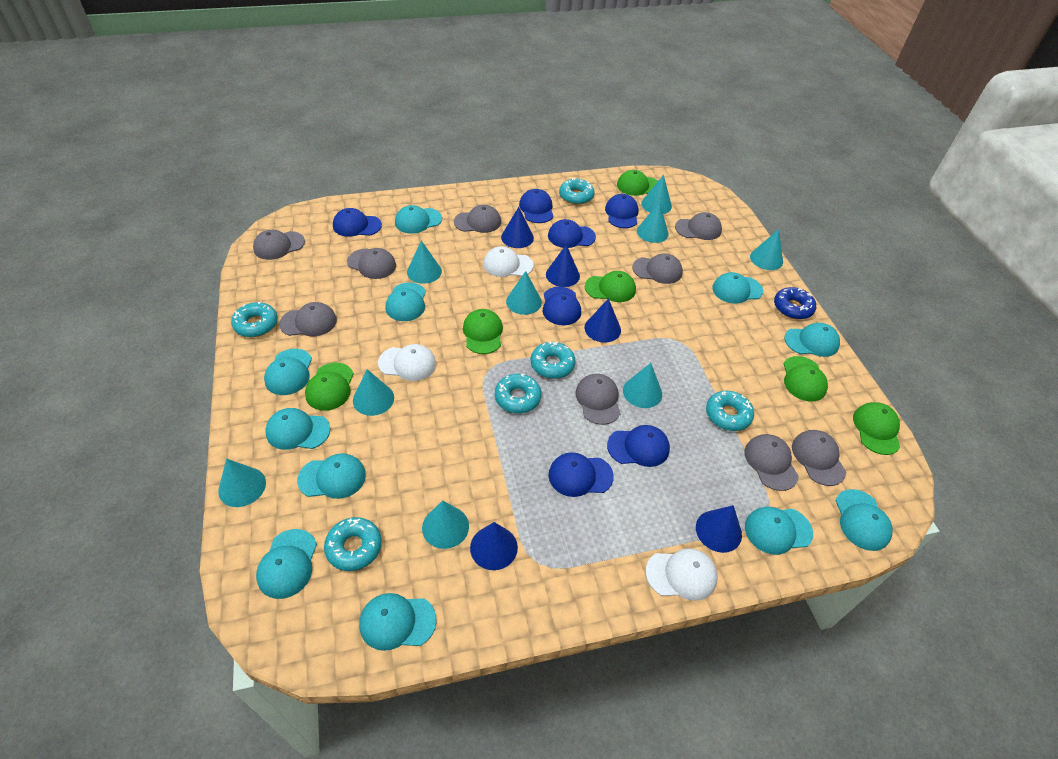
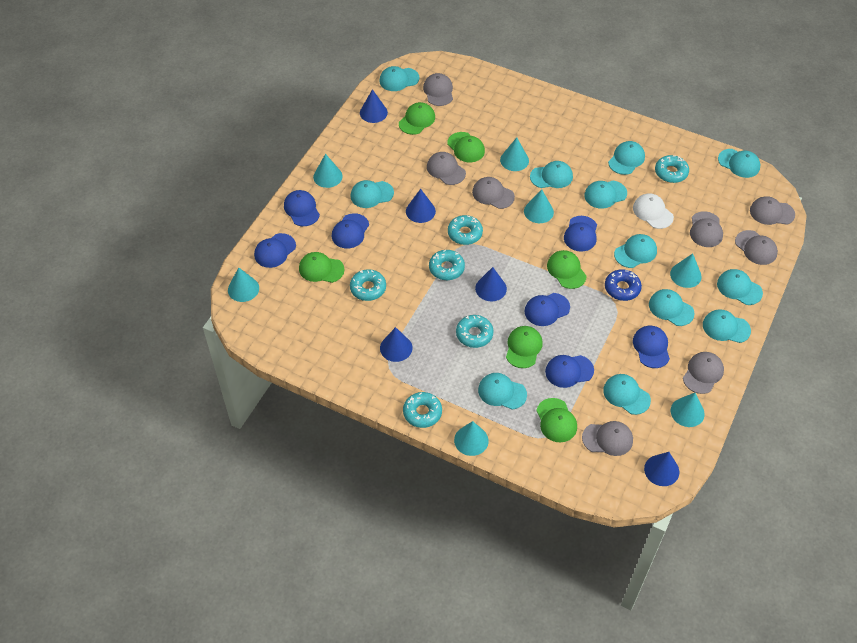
grey cap: [253,230,305,260] [279,302,337,336] [347,248,396,279] [454,205,501,233] [576,374,621,425] [632,253,683,284] [675,212,722,240] [744,434,799,491] [792,430,846,486] = 9 -> [423,73,453,106] [427,152,466,185] [472,177,515,209] [582,421,633,456] [683,352,724,394] [690,211,723,247] [735,230,778,265] [750,196,795,225] = 8
turquoise cap: [256,529,317,599] [264,349,312,395] [265,408,330,450] [297,453,366,499] [359,593,437,651] [385,283,426,321] [395,205,442,234] [712,272,763,304] [745,507,813,555] [784,323,840,357] [836,489,892,551] = 11 -> [351,180,394,208] [379,66,420,91] [478,373,527,410] [530,161,573,188] [584,181,627,209] [603,374,651,415] [608,141,645,175] [614,234,657,268] [649,289,695,326] [703,309,751,343] [717,269,763,305] [718,149,760,178] = 12
turquoise cone: [218,459,266,507] [353,369,394,416] [407,241,442,284] [422,500,469,549] [506,271,542,315] [623,363,662,408] [637,202,669,243] [641,175,672,214] [750,229,783,270] = 9 -> [228,267,259,302] [313,154,343,188] [454,421,489,456] [500,138,529,171] [524,189,554,223] [670,253,702,288] [671,393,705,427] = 7
white cap: [378,344,436,381] [483,246,534,277] [646,548,718,601] = 3 -> [633,193,674,229] = 1

